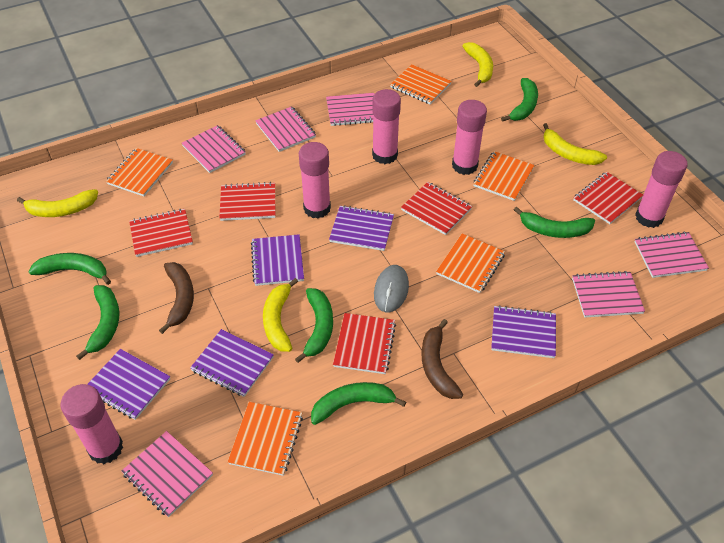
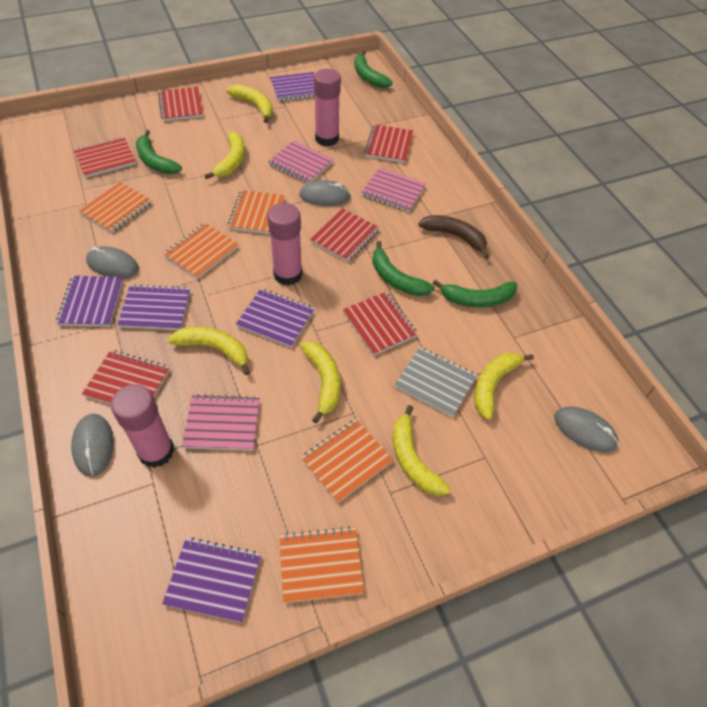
brown banana: [159,262,194,334] [422,319,463,399] = 2 -> [418,215,490,259] = 1
green banana: [28,253,111,285] [76,285,119,360] [295,288,333,363] [311,382,406,425] [501,78,538,122] [514,207,595,238] = 6 -> [136,130,182,174] [355,50,393,88] [372,241,435,296] [432,280,517,307] = 4
grey mouse: [374,265,409,312] = 1 -> [71,414,114,477] [86,246,139,279] [299,180,351,206] [554,407,619,452] = 4
grey notebook: none = 0 -> [395,347,477,417] = 1
pink glue stick: [60,384,123,464] [299,142,331,219] [372,89,401,164] [452,100,487,175] [635,151,688,228] = 5 -> [111,384,174,468] [267,203,302,286] [314,69,341,146] = 3
pink notebook: [121,431,213,517] [182,125,246,173] [255,106,316,152] [326,93,375,126] [572,271,645,318] [634,232,709,278] = 6 -> [182,394,260,451] [268,140,334,184] [361,167,426,212] = 3
red notebook: [129,209,193,257] [219,182,275,221] [333,313,396,374] [401,182,472,235] [574,172,643,224] = 5 -> [74,137,136,178] [82,350,170,404] [158,87,203,121] [310,209,380,262] [343,292,418,356] [364,124,413,163] = 6
yellow banana: [17,189,98,217] [263,278,298,352] [462,42,493,87] [543,123,607,165] = 4 -> [168,327,250,375] [204,132,245,179] [227,84,273,123] [300,341,340,423] [393,405,451,496] [474,353,534,420] = 6

